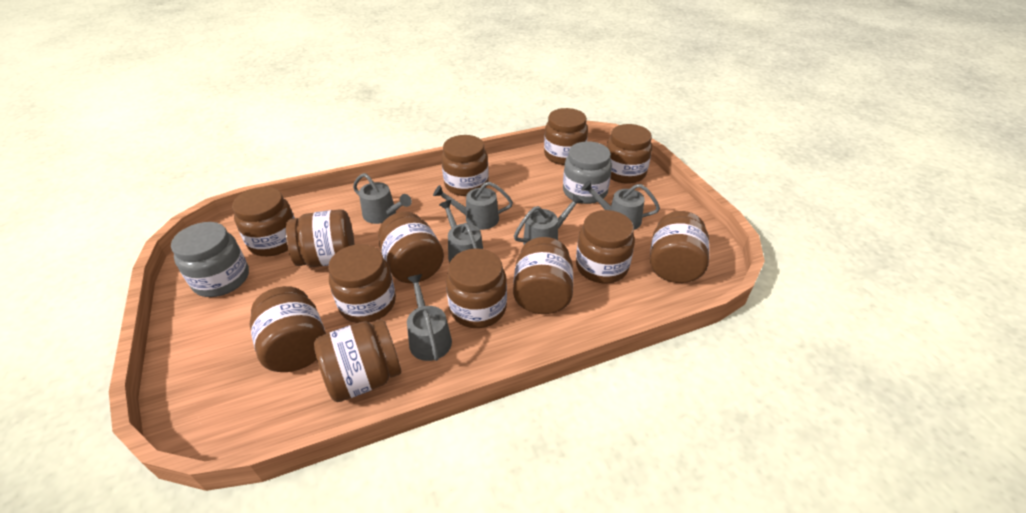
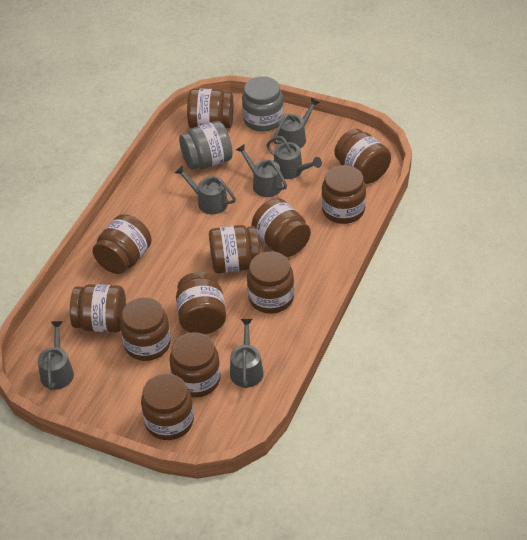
brown jar: [232,187,295,256] [250,286,326,372] [286,209,355,267] [314,319,401,402] [328,244,396,323] [378,212,444,283] [441,135,489,196] [446,248,507,328] [513,237,573,314] [544,108,588,165] [576,210,635,283] [607,124,652,184] [650,211,709,283] = 13 -> [70,284,126,332] [93,214,152,274] [120,297,171,361] [141,374,194,440] [169,332,221,397] [176,272,226,334] [187,89,234,128] [209,225,260,274] [247,252,294,314] [252,198,311,257] [322,165,366,224] [334,129,391,184] = 12

